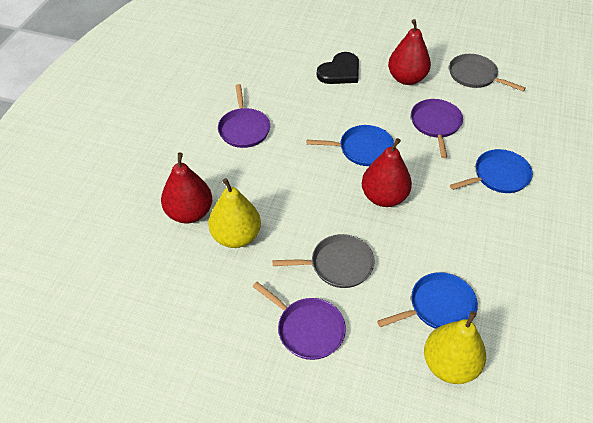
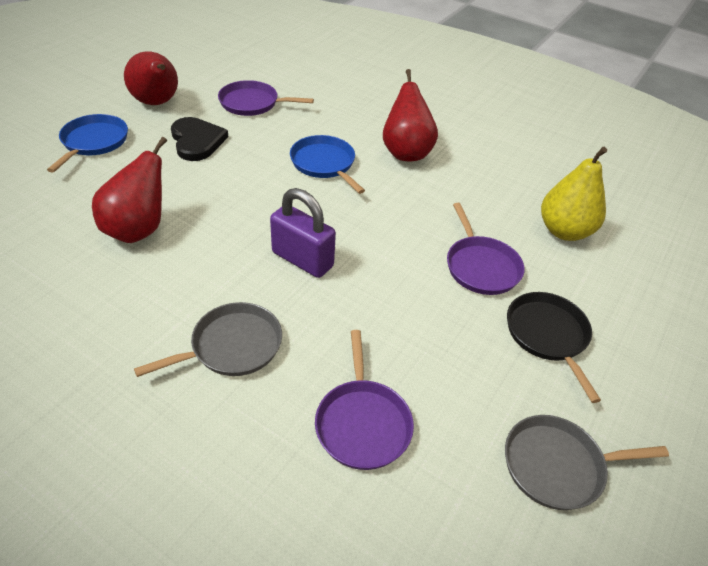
black pan: none = 0 -> [507,292,601,403] = 1
blue pan: [307,125,394,166] [377,272,478,329] [450,149,533,193] = 3 -> [47,114,128,173] [290,135,365,194] = 2
purple padlock: none = 0 -> [270,188,336,278] = 1
yellow pear: [208,178,261,248] [424,311,486,384] = 2 -> [541,147,607,241] = 1

